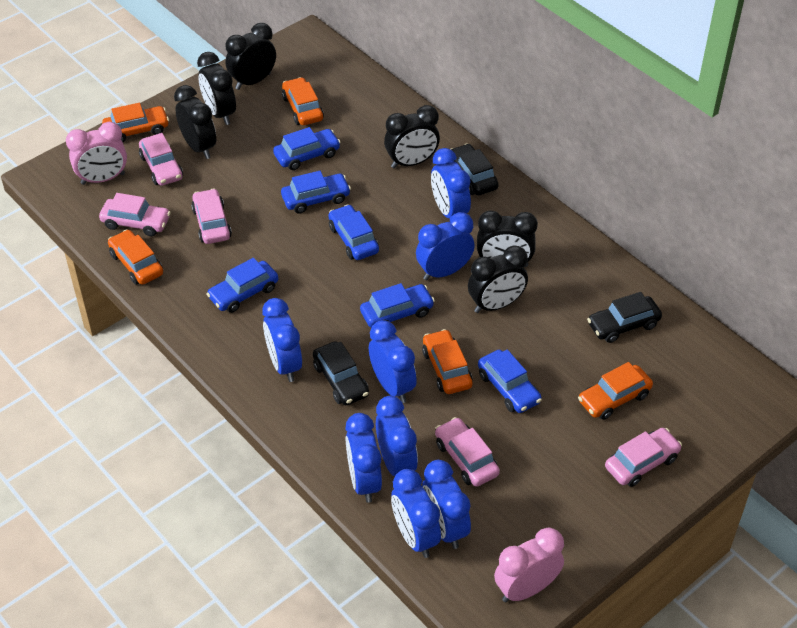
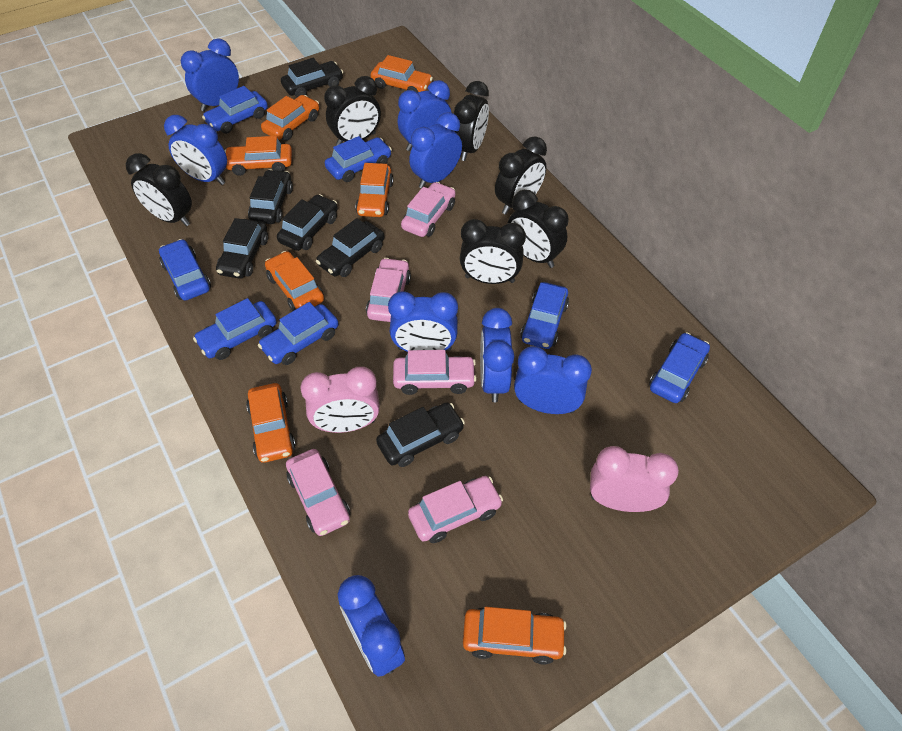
black car: [313,341,369,405] [451,144,499,196] [587,292,662,343] = 3 -> [216,218,268,279] [248,169,293,224] [277,194,338,251] [281,58,343,97] [316,218,384,277] [376,402,465,467] = 6
blue car: [207,258,278,313] [273,127,341,170] [281,171,351,214] [329,204,379,260] [360,283,435,328] [478,349,542,413] = 6 -> [159,239,211,301] [193,298,277,360] [202,86,268,134] [258,302,339,365] [325,136,392,182] [520,282,569,349] [649,332,710,403] = 7
orange car: [102,103,169,142] [108,229,163,285] [282,77,324,125] [422,329,473,394] [578,362,653,420] = 5 -> [224,136,292,176] [246,383,296,463] [261,95,319,141] [265,251,324,311] [355,163,394,217] [371,55,433,93] [463,607,567,665] = 7

